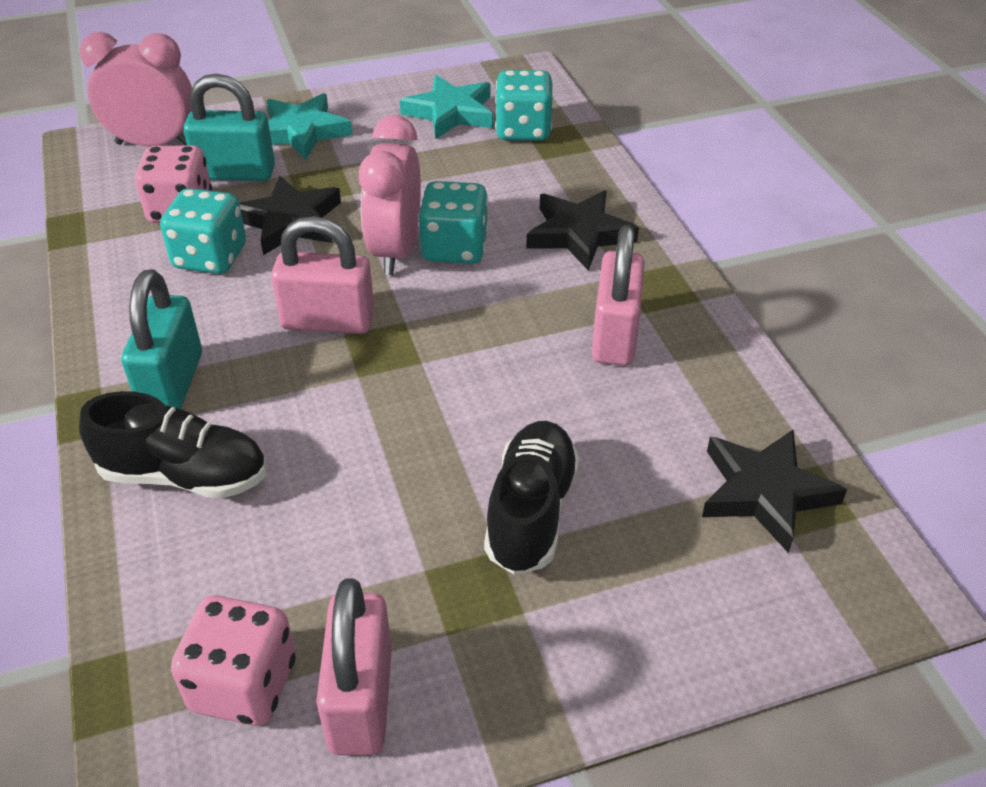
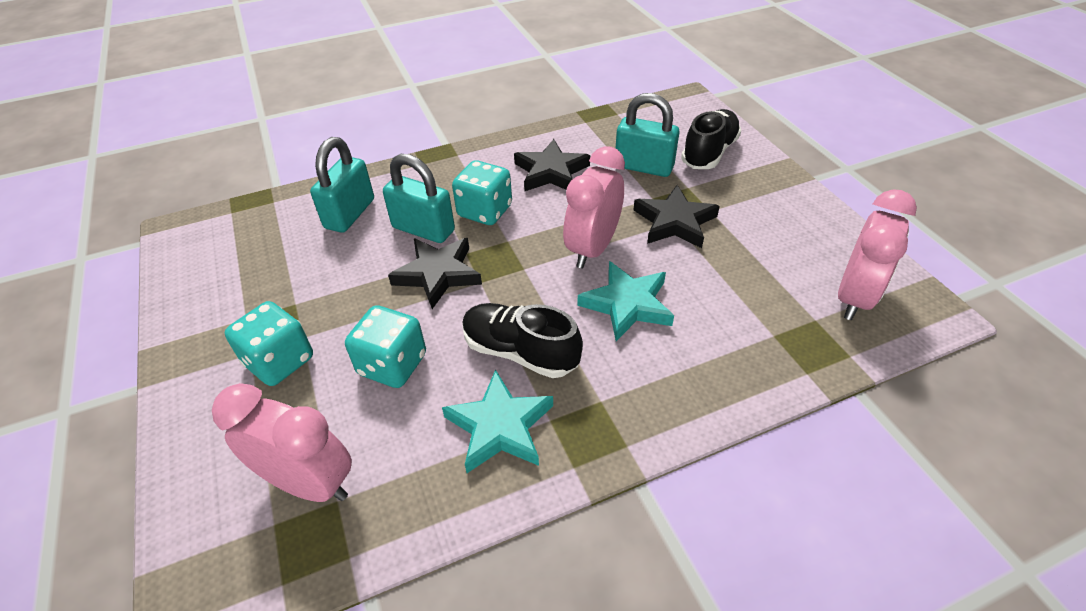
pink clock: [79,32,192,146] [359,115,421,275] = 2 -> [212,383,352,502] [563,146,625,268] [838,189,917,320] = 3
pink dice: [135,145,212,223] [171,595,296,726] = 2 -> none = 0
pink padlock: [271,216,375,334] [316,579,392,755] [592,225,645,366] = 3 -> none = 0
turquoise padlock: [122,269,202,409] [183,74,275,181] = 2 -> [310,137,374,233] [383,154,455,243] [615,93,680,177] = 3

